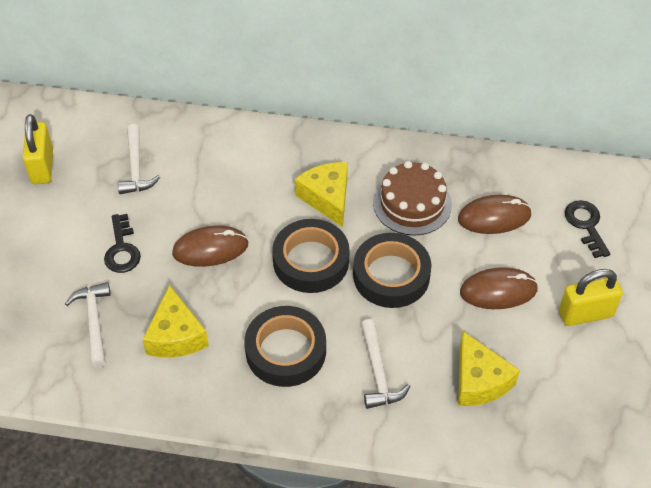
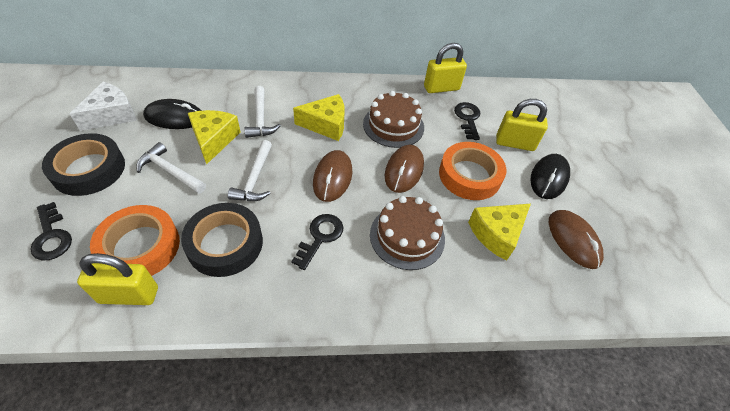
black key: [104,214,141,273] [565,200,610,258] = 2 -> [30,202,72,260] [291,214,344,270] [454,102,480,140] = 3
black mouse: none = 0 -> [143,99,202,129] [530,154,570,199] = 2
black tape: [245,306,326,387] [272,219,350,293] [353,233,431,308] = 3 -> [42,133,125,196] [181,203,263,277] = 2
brown cake: [373,161,452,236] = 1 -> [363,91,424,148] [370,196,445,270] = 2
orange tape: none = 0 -> [90,205,180,276] [439,142,506,200] = 2
white cheese: none = 0 -> [70,82,136,131] = 1
yellow padlock: [23,114,53,184] [559,269,623,326] = 2 -> [77,253,158,305] [424,43,467,93] [496,99,548,151] = 3

